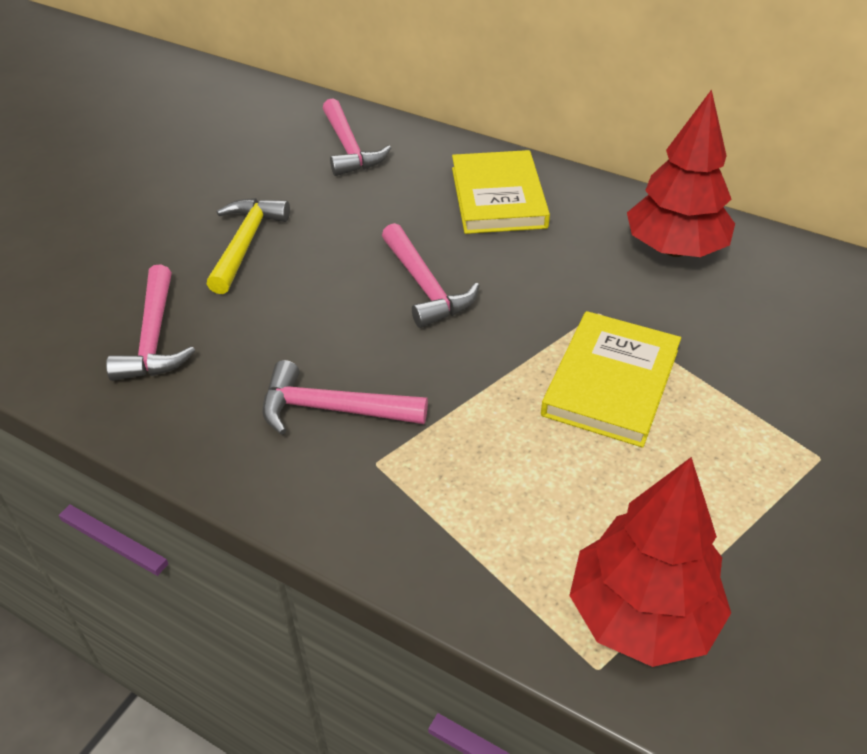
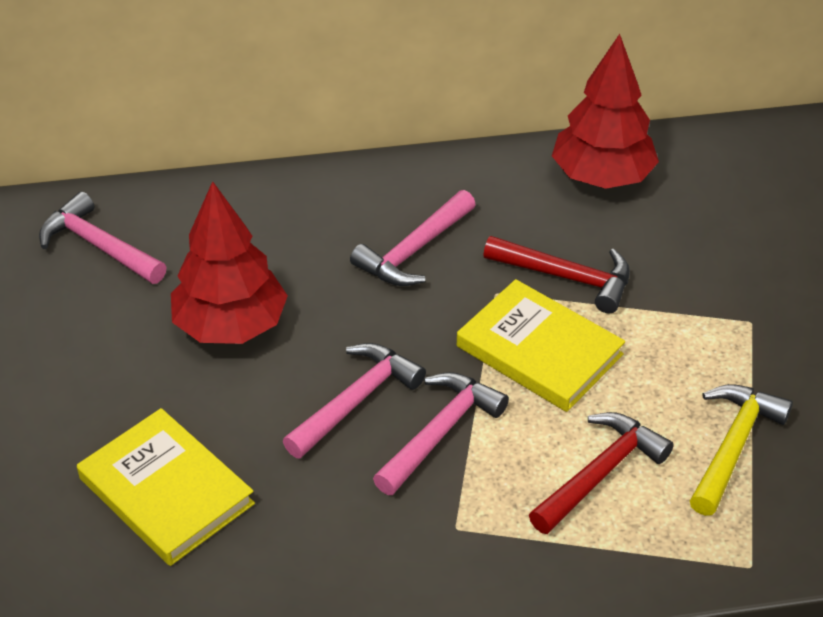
red hammer: none = 0 -> [483,236,630,313] [529,412,674,534] = 2

